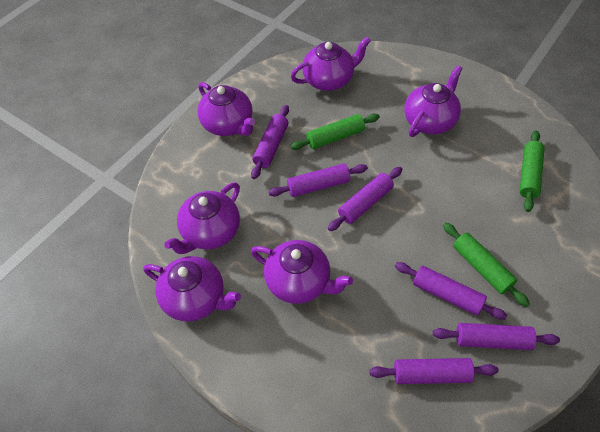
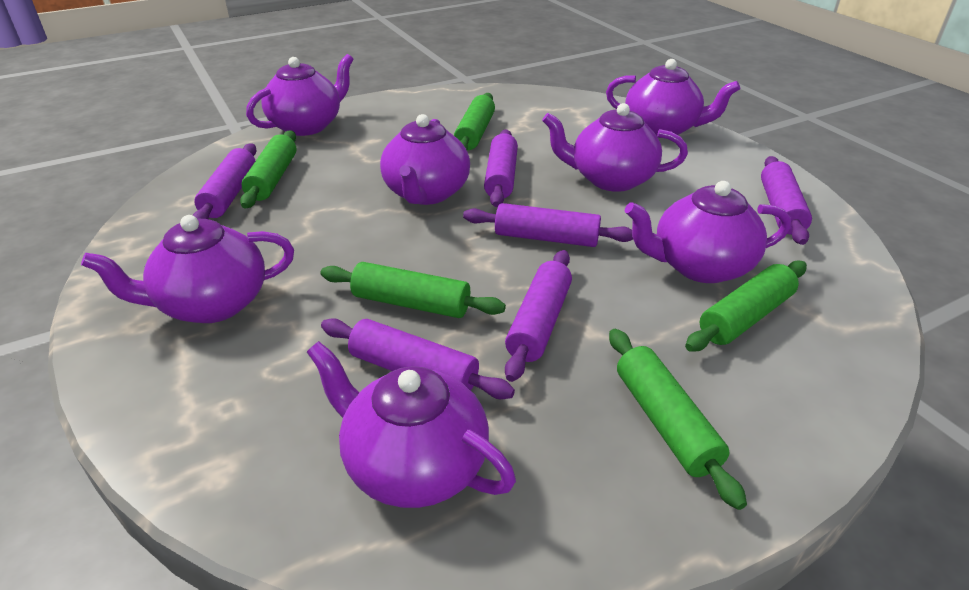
green rolling pin: [290,114,380,150] [443,223,530,307] [519,131,545,212] = 3 -> [240,130,297,209] [321,262,506,318] [454,93,495,150] [609,329,747,510] [685,260,807,351] = 5
purple teapot: [143,256,241,322] [164,182,240,254] [197,82,255,136] [251,240,353,304] [291,37,371,91] [405,65,462,137] = 6 -> [81,215,294,323] [246,54,354,136] [307,341,516,508] [380,114,470,205] [542,103,688,192] [606,59,740,138] [625,181,791,283] = 7

